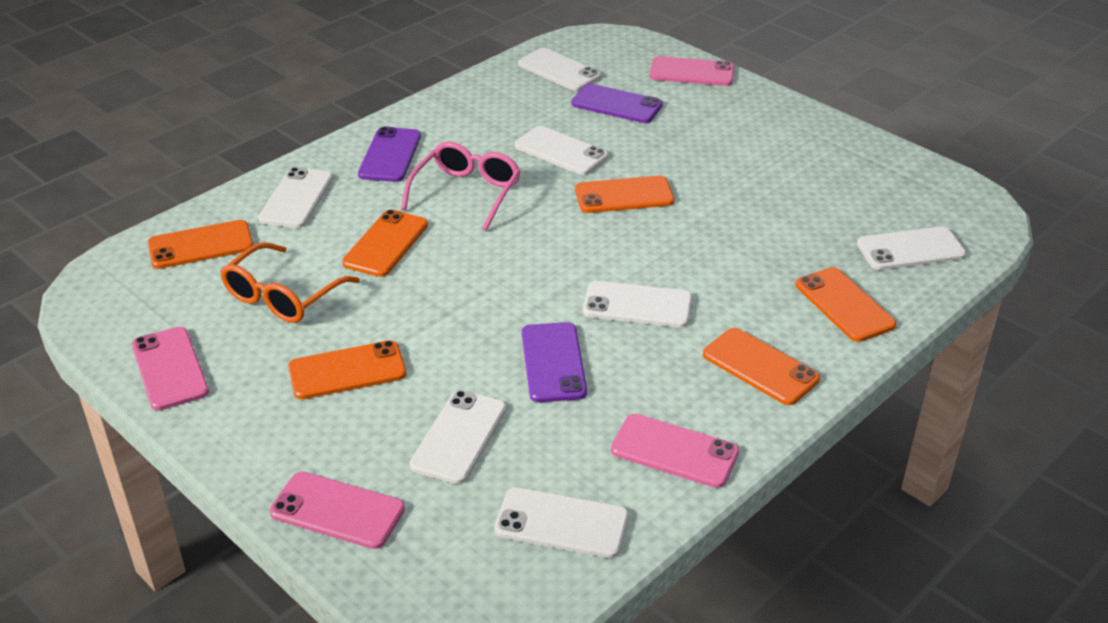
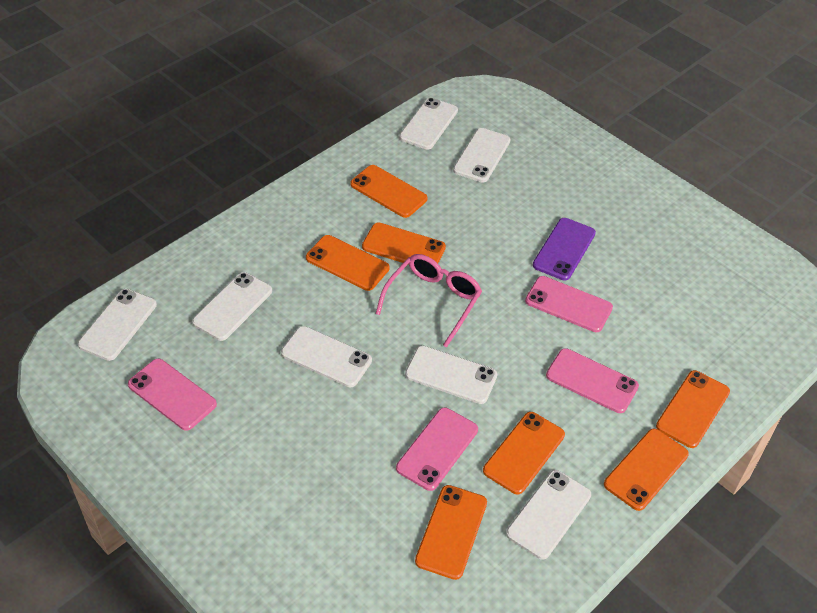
orange glasses: [220,242,360,323] = 1 -> none = 0
orange phone: [148,220,253,269] [288,340,406,399] [342,210,428,277] [575,176,674,213] [703,328,820,405] [795,267,896,342] = 6 -> [306,235,389,291] [350,165,428,218] [362,222,446,265] [415,485,487,580] [483,412,565,494] [604,429,689,511] [656,370,730,448] = 7
purple phone: [358,127,421,182] [522,322,587,402] [571,84,663,123] = 3 -> [533,218,596,281] = 1

